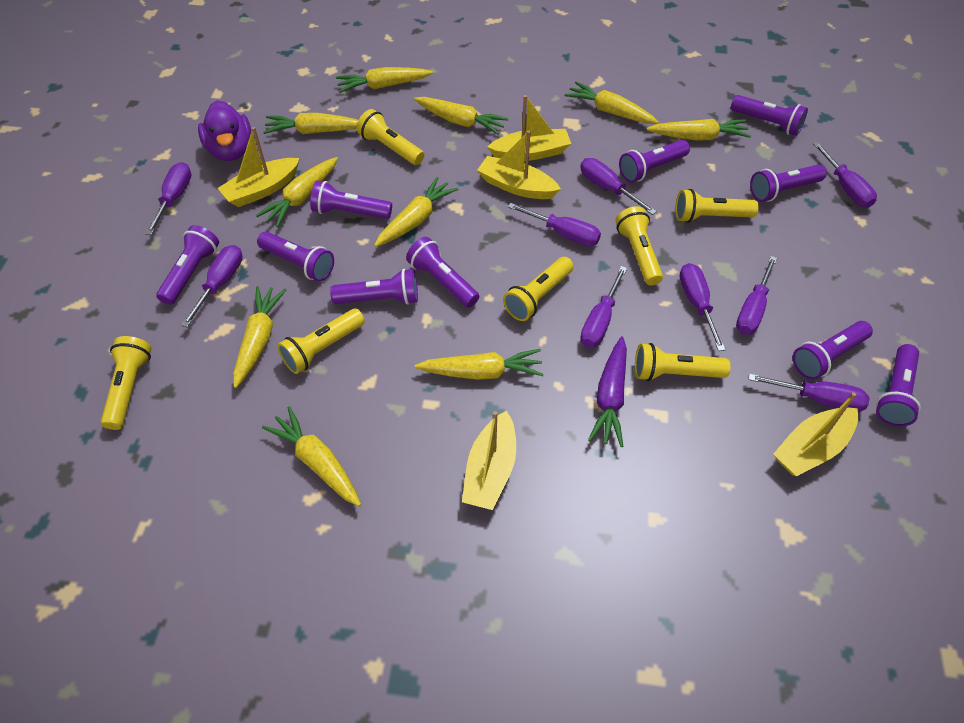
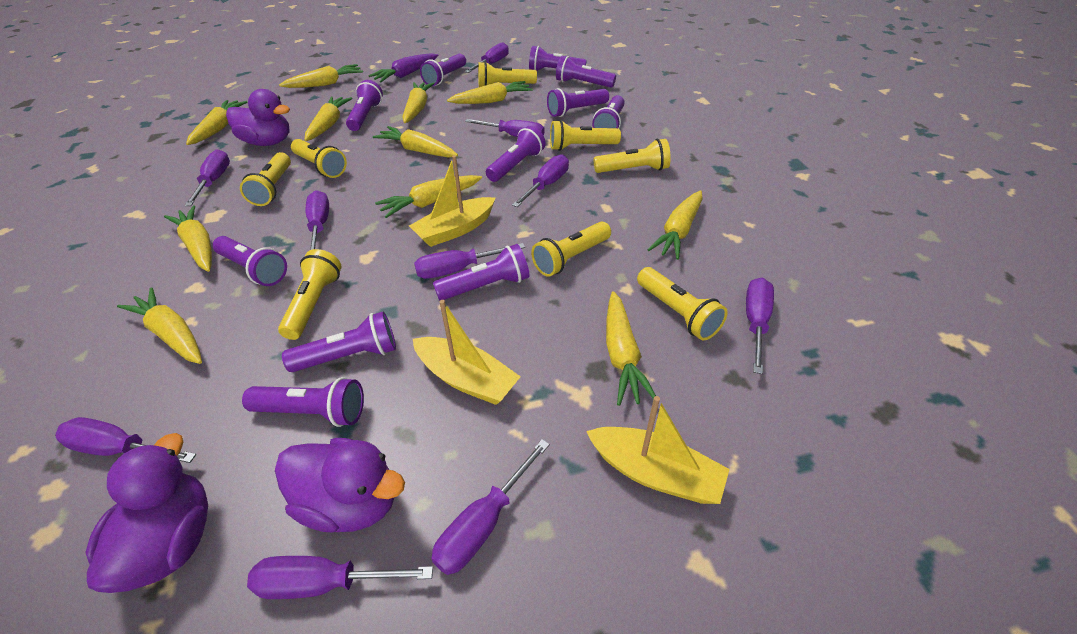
purple duck: [198,100,251,161] = 1 -> [85,433,208,593] [226,89,290,146] [275,438,405,533] = 3
purple flashlight: [156,225,219,305] [257,232,334,282] [310,181,392,219] [330,269,418,305] [406,237,479,308] [619,140,690,183] [731,95,808,136] [750,165,827,202] [793,321,873,380] [876,344,921,427] = 10 -> [213,236,287,286] [242,377,364,427] [282,311,396,372] [346,80,383,131] [420,54,466,86] [433,244,529,300] [486,126,546,182] [529,46,587,71] [547,88,609,117] [556,56,616,88] [592,95,625,129] = 11
purple screwdriver: [145,162,191,235] [181,245,243,327] [508,203,601,246] [580,158,657,215] [580,266,627,348] [680,263,726,351] [736,256,777,335] [748,373,870,412] [813,142,877,208] = 9 -> [55,417,196,463] [184,149,230,206] [247,556,433,599] [306,190,329,250] [414,243,525,279] [431,439,550,575] [465,42,509,73] [465,119,544,137] [512,154,569,207] [746,278,774,374] = 10
yellow boat: [218,127,300,207] [462,411,516,510] [477,131,561,199] [487,95,571,161] [773,392,858,476] = 5 -> [409,155,495,247] [413,300,521,405] [586,396,730,504] = 3
yellow carrot: [233,286,286,388] [256,157,338,227] [262,406,361,506] [263,113,358,134] [336,67,433,93] [374,177,458,247] [414,97,509,135] [415,349,544,380] [564,82,659,124] [647,119,751,141] = 10 -> [117,287,202,364] [164,206,212,272] [186,100,247,145] [279,64,363,88] [305,97,352,141] [373,126,458,158] [375,175,482,218] [402,82,435,123] [447,81,533,104] [606,291,656,406] [647,190,703,260] = 11
yellow flashlight: [101,336,151,430] [277,309,365,374] [357,109,424,165] [503,257,574,321] [616,206,663,286] [635,343,731,381] [675,189,759,223] = 7 -> [240,152,291,206] [278,249,341,340] [291,139,347,178] [478,61,537,87] [531,222,611,277] [550,120,621,151] [594,139,671,173] [637,267,728,340] = 8

